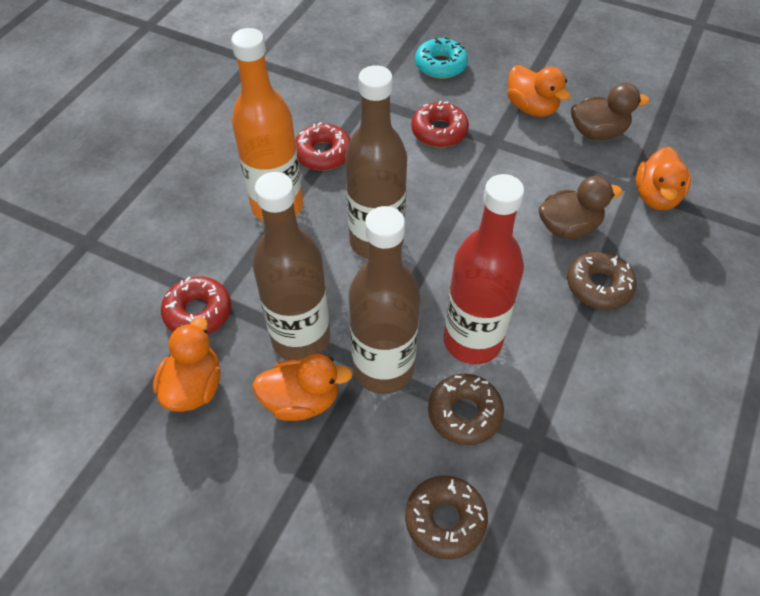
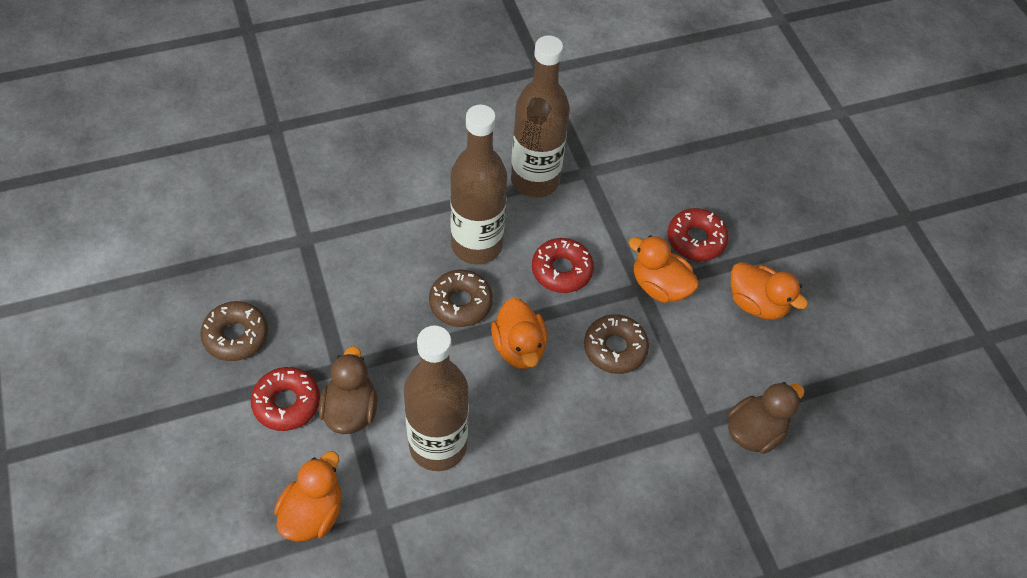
orange bottle: [231,28,303,221] = 1 -> none = 0
red bottle: [443,174,524,364] = 1 -> none = 0
turquoise donut: [415,37,468,79] = 1 -> none = 0

